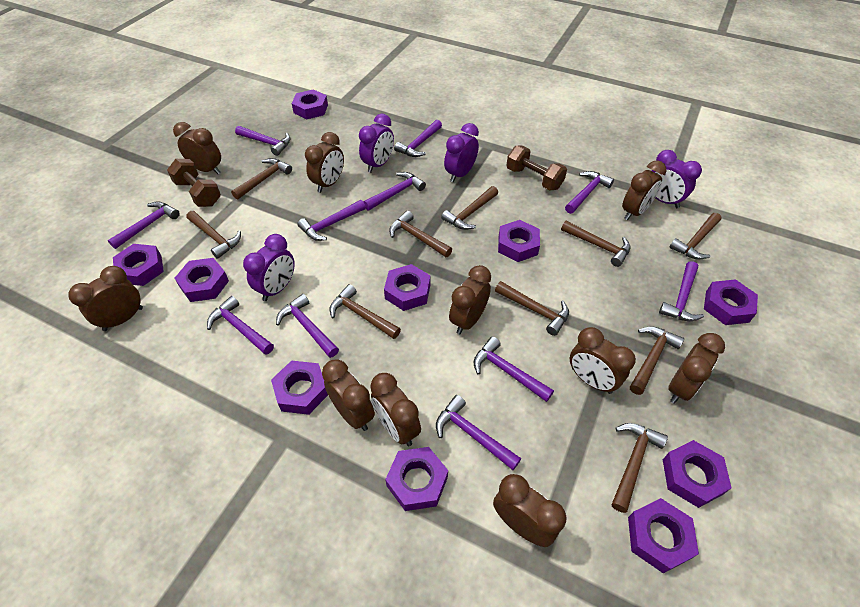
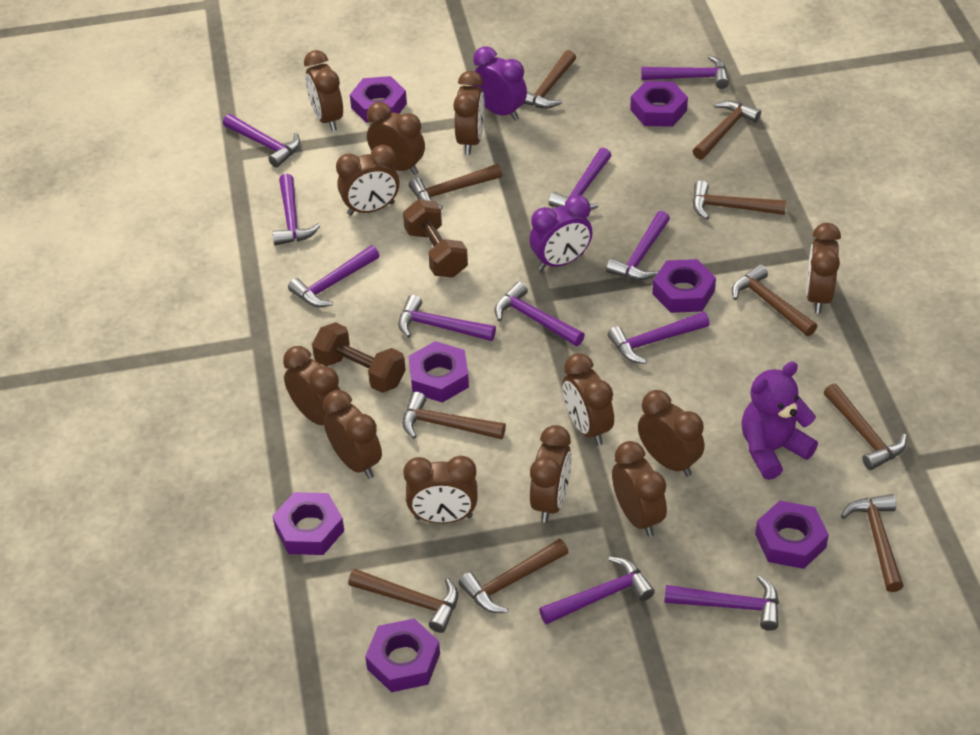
brown clock: [68,266,143,331] [173,122,221,174] [305,132,344,193] [322,359,375,431] [370,373,421,446] [449,265,491,334] [493,474,566,547] [570,327,636,394] [622,160,666,220] [668,333,725,404] = 10 -> [283,346,340,425] [304,50,343,131] [323,390,382,479] [336,145,399,216] [367,102,425,175] [403,456,478,523] [453,71,484,155] [530,425,572,523] [562,353,614,445] [612,441,667,537] [638,390,705,477] [806,223,841,313] = 12
purple clock: [243,234,295,301] [359,114,394,173] [444,123,479,182] [651,150,702,208] = 4 -> [473,46,527,121] [529,195,592,270] = 2
purple nut: [113,244,164,286] [174,258,229,302] [271,361,328,415] [291,89,328,119] [384,264,430,311] [385,447,448,511] [498,220,540,262] [628,498,699,573] [663,440,731,508] [704,279,758,325] = 10 -> [273,492,344,555] [350,76,407,123] [365,618,440,692] [409,341,469,403] [630,81,688,127] [652,259,716,313] [755,501,829,569] = 7
purple teddy bear: none = 0 -> [741,361,818,480] = 1

